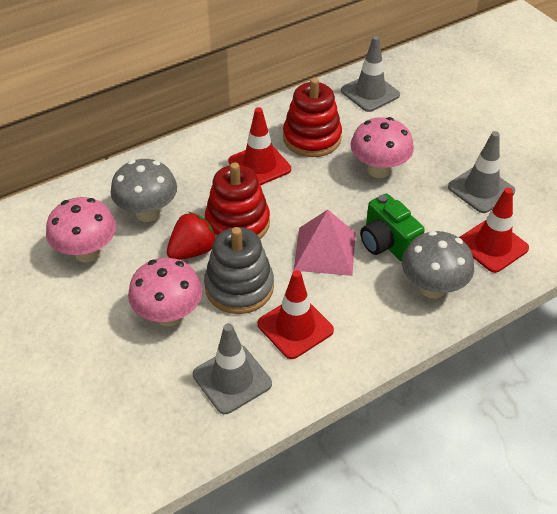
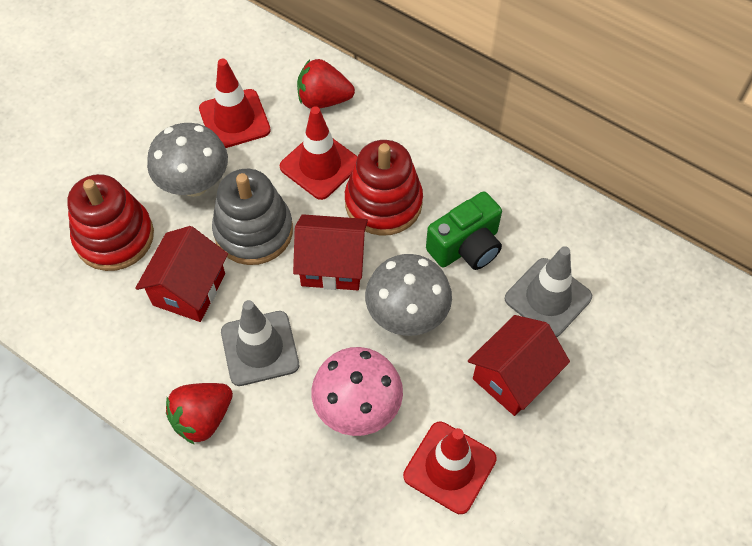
grey traffic cone: [193,323,272,414] [341,36,400,112] [448,131,515,213] = 3 -> [221,300,299,386] [505,246,592,337] = 2
pink mushroom: [46,197,116,263] [128,258,203,326] [350,117,414,178] = 3 -> [311,347,403,436] = 1
pink pyramid: [293,210,356,276] = 1 -> none = 0
red house: none = 0 -> [135,226,228,322] [293,214,368,290] [468,315,570,416] = 3
red strawberry: [167,212,216,260] = 1 -> [166,383,233,445] [297,59,355,109] = 2

